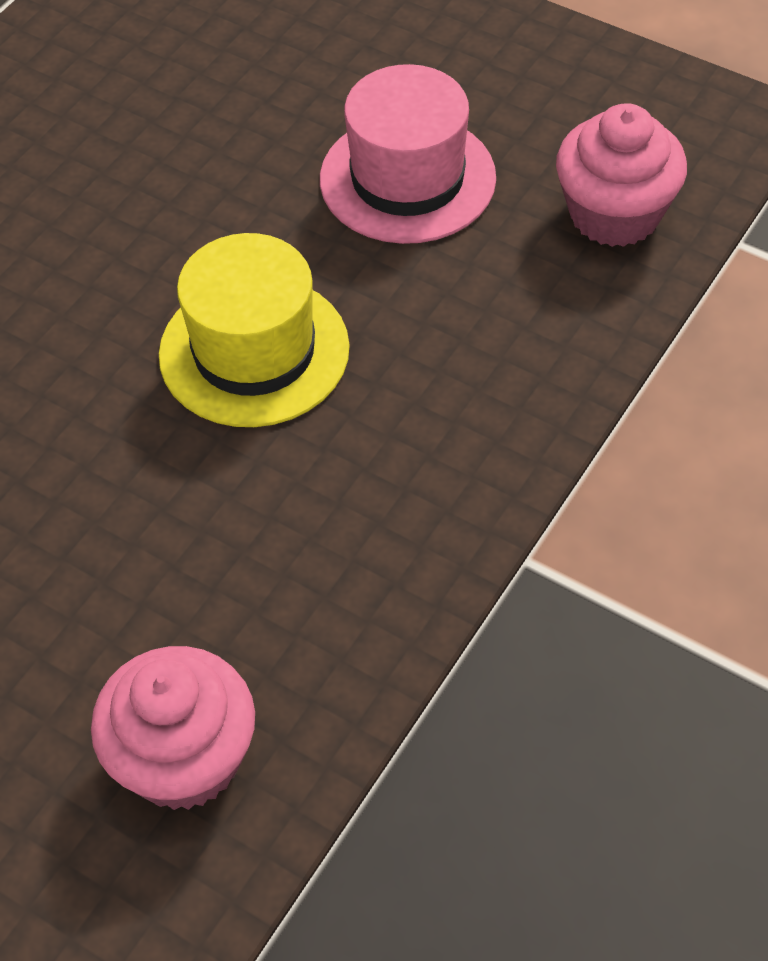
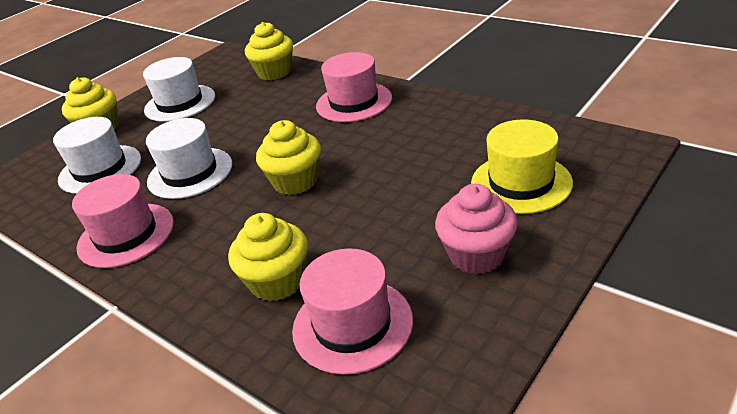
pink cupcake: [91,646,255,810] [556,103,687,247] = 2 -> [435,184,518,274] = 1
pink hat: [320,64,496,244] = 1 -> [72,174,174,268] [292,248,413,375] [316,52,392,122] = 3
white hat: none = 0 -> [53,117,141,194] [143,57,215,122] [146,118,232,199] = 3
yellow cupcake: none = 0 -> [62,77,119,130] [228,213,308,302] [245,22,293,80] [256,120,321,195] = 4

